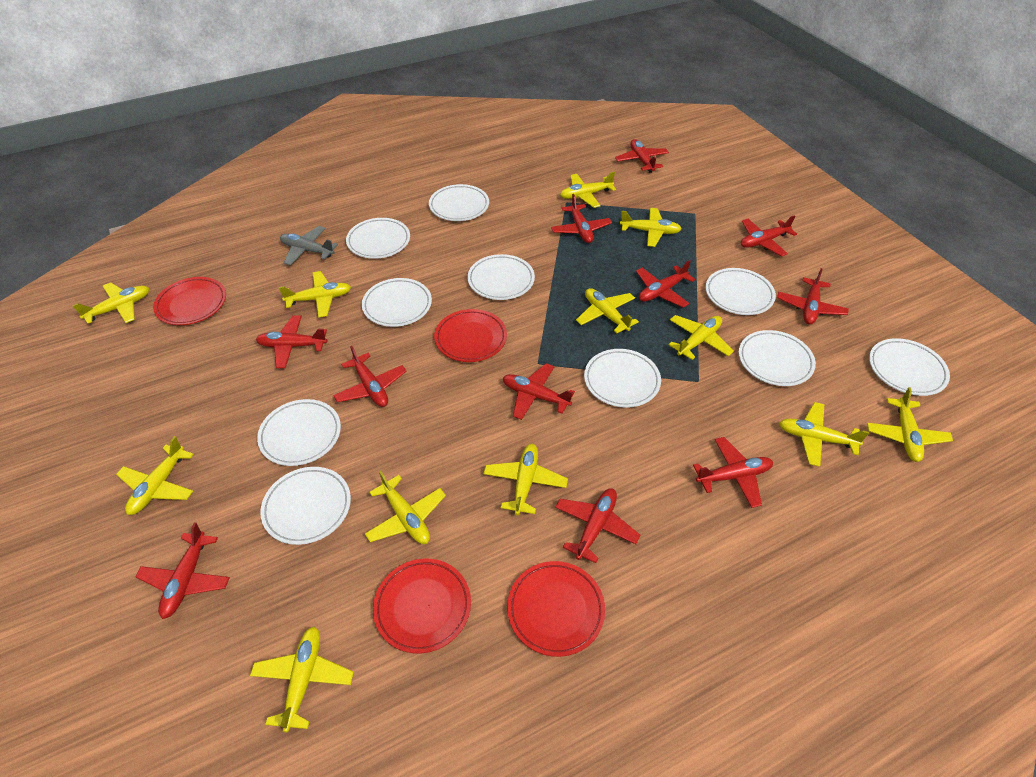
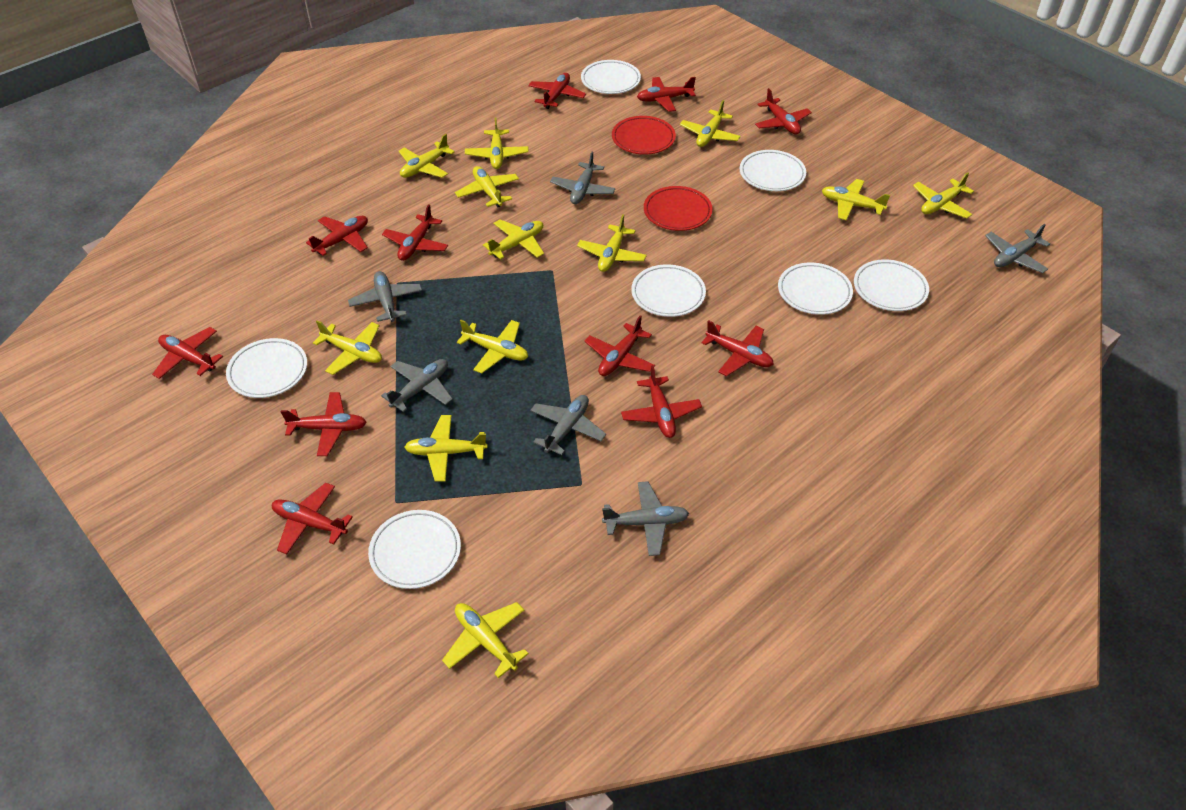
grey plane: [280,226,338,266] = 1 -> [348,271,422,322] [381,359,452,412] [530,395,606,455] [550,152,615,204] [602,481,689,556] [985,224,1050,273] = 6
red plate: [153,277,226,325] [373,559,471,654] [434,309,507,362] [507,561,605,657] = 4 -> [612,116,676,155] [644,186,713,231] = 2
white plate: [257,399,341,466] [260,467,351,545] [346,218,410,259] [362,278,432,327] [429,184,489,221] [467,254,535,300] [584,349,661,408] [705,268,776,315] [739,330,816,386] [869,338,950,396] = 10 -> [226,338,307,398] [368,510,461,589] [581,60,641,94] [631,264,706,317] [740,150,806,191] [778,263,853,315] [854,259,929,311] = 7

